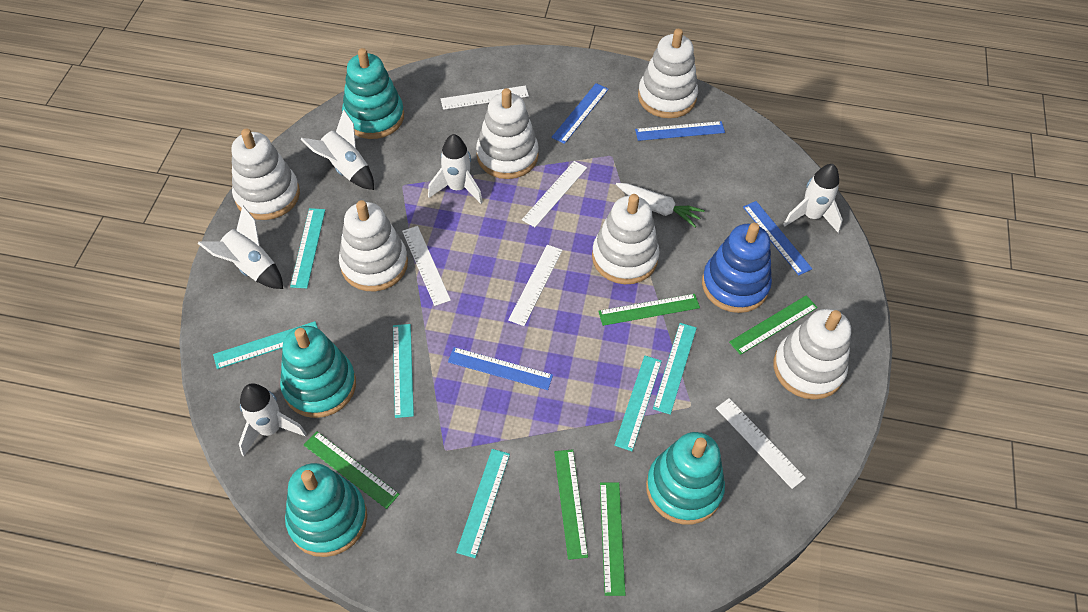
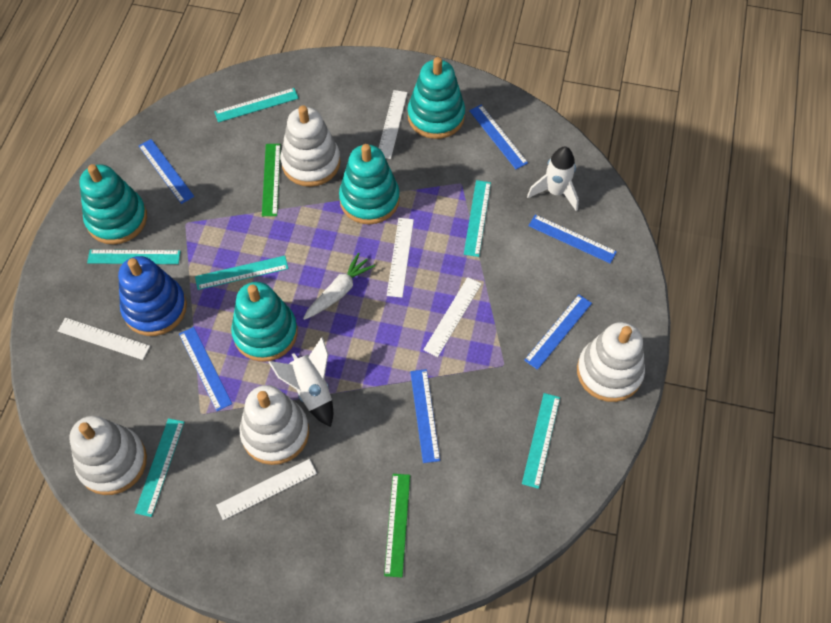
blue ruler: [448,347,553,390] [551,83,609,144] [635,121,725,141] [743,201,812,275] = 4 -> [139,139,194,204] [179,327,232,411] [410,369,440,463] [469,105,528,169] [524,295,592,370] [528,215,617,264] = 6
green ruler: [304,431,400,509] [554,449,588,560] [598,294,700,326] [600,482,626,596] [729,296,818,355] = 5 -> [262,144,281,216] [384,474,410,577] = 2
white rocket: [198,206,283,289] [239,383,307,456] [300,109,374,190] [428,134,483,204] [783,164,843,233] = 5 -> [269,337,333,427] [527,147,579,211] = 2
white stacking toy: [231,129,300,220] [339,200,408,291] [476,88,539,179] [592,194,660,284] [638,29,698,118] [773,309,851,400] = 6 -> [69,416,147,495] [240,385,309,465] [281,105,341,187] [577,322,645,402] = 4

